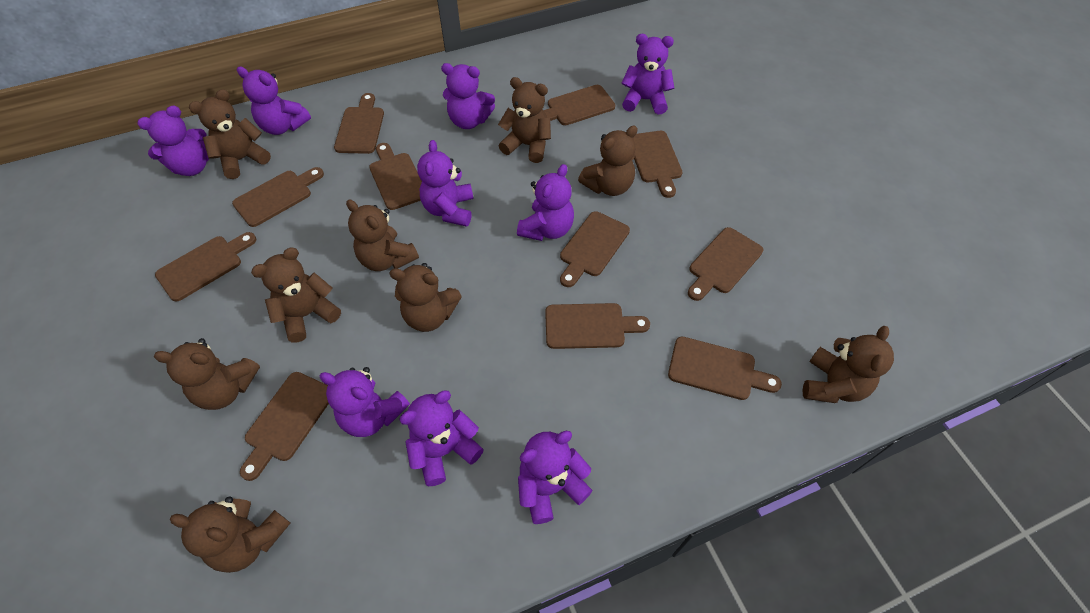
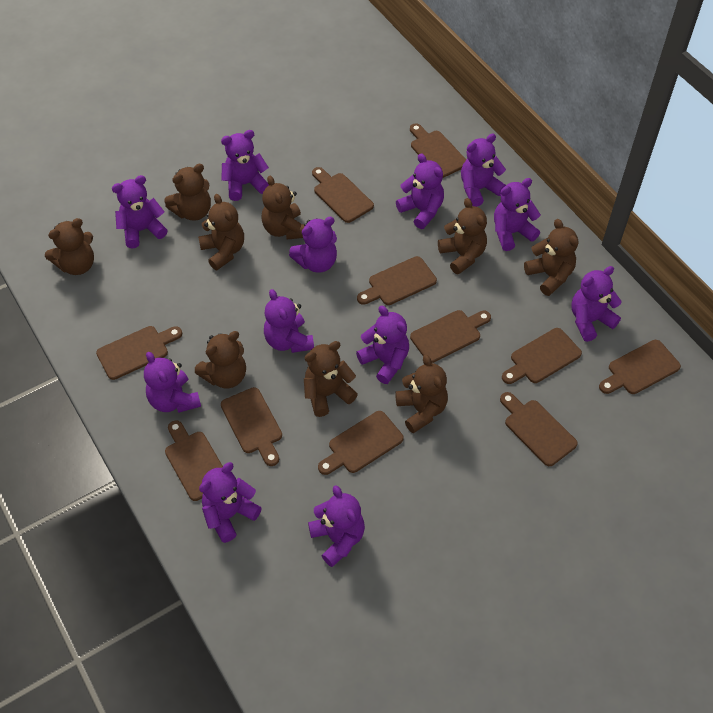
purple teddy bear: [137,106,209,176] [237,66,311,135] [319,367,410,437] [399,390,484,486] [417,140,473,227] [441,63,495,129] [517,164,574,241] [518,431,593,524] [621,34,674,114] = 9 -> [112,175,168,249] [144,352,201,413] [199,462,262,543] [221,130,269,201] [264,289,314,353] [289,217,337,273] [308,485,365,567] [356,306,409,384] [396,153,444,229] [461,133,506,207] [494,178,541,251] [571,266,622,342] = 12

